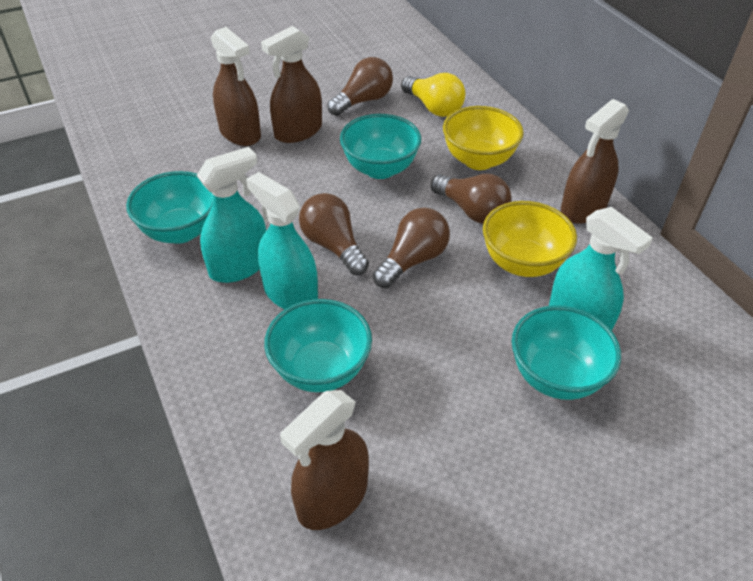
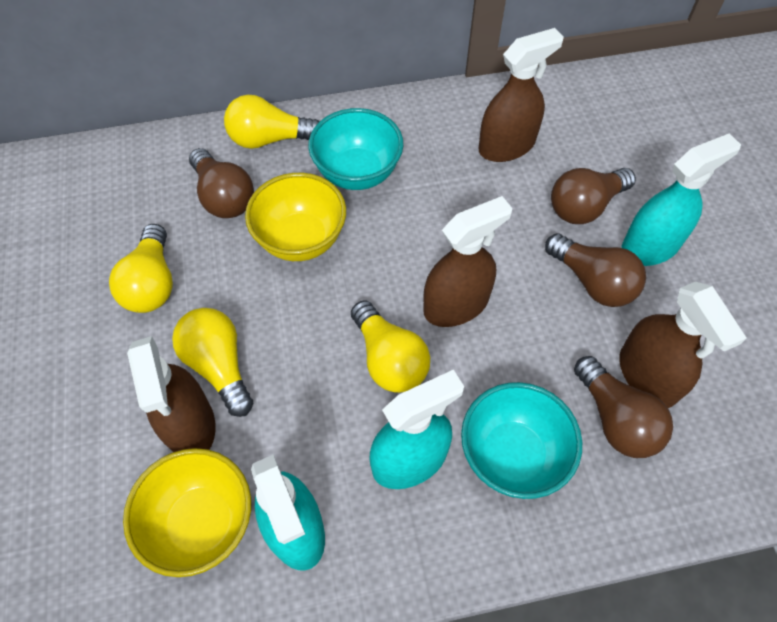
turquoise bowl: [126,171,213,244] [264,299,372,392] [340,114,421,179] [512,305,621,400] = 4 -> [308,108,403,190] [461,382,582,499] = 2
yellow light bulb: [401,73,465,117] = 1 -> [109,224,173,313] [172,308,254,417] [224,95,319,149] [351,301,430,393] = 4

